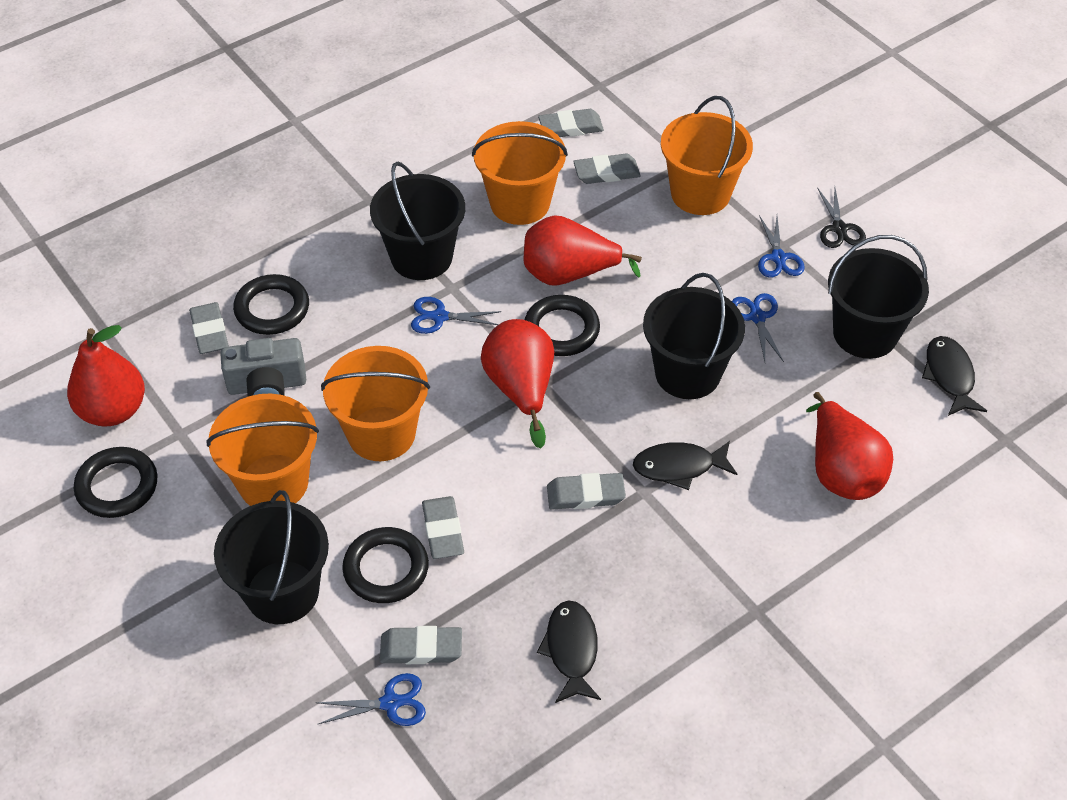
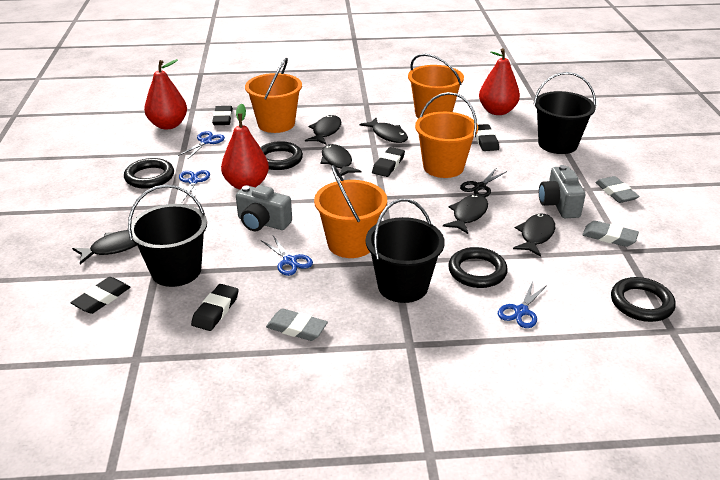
black bucket: [214,490,329,624] [370,161,465,280] [643,273,745,399] [828,235,929,359] = 4 -> [128,184,207,287] [366,199,445,303] [533,72,596,154] = 3
black eraser: none = 0 -> [70,277,131,314] [191,284,239,331] [212,106,233,125] [372,147,405,177] [475,124,499,151] = 5
black fish: [537,600,601,703] [633,441,737,490] [922,336,987,416] = 3 -> [72,230,137,264] [305,115,341,145] [320,144,361,176] [360,118,408,143] [443,194,488,234] [513,213,555,257] = 6
grey camera: [220,338,306,396] = 1 -> [236,185,292,231] [539,165,585,218] = 2
grey eraser: [189,302,229,354] [380,626,462,664] [422,496,464,559] [538,109,604,137] [547,473,626,510] [573,153,641,184] = 6 -> [266,308,328,341] [582,221,639,247] [595,176,640,203] = 3
red pear: [67,325,145,427] [481,319,554,448] [524,215,642,285] [806,392,893,500] = 4 -> [144,59,187,129] [221,104,269,190] [479,48,520,115] = 3

